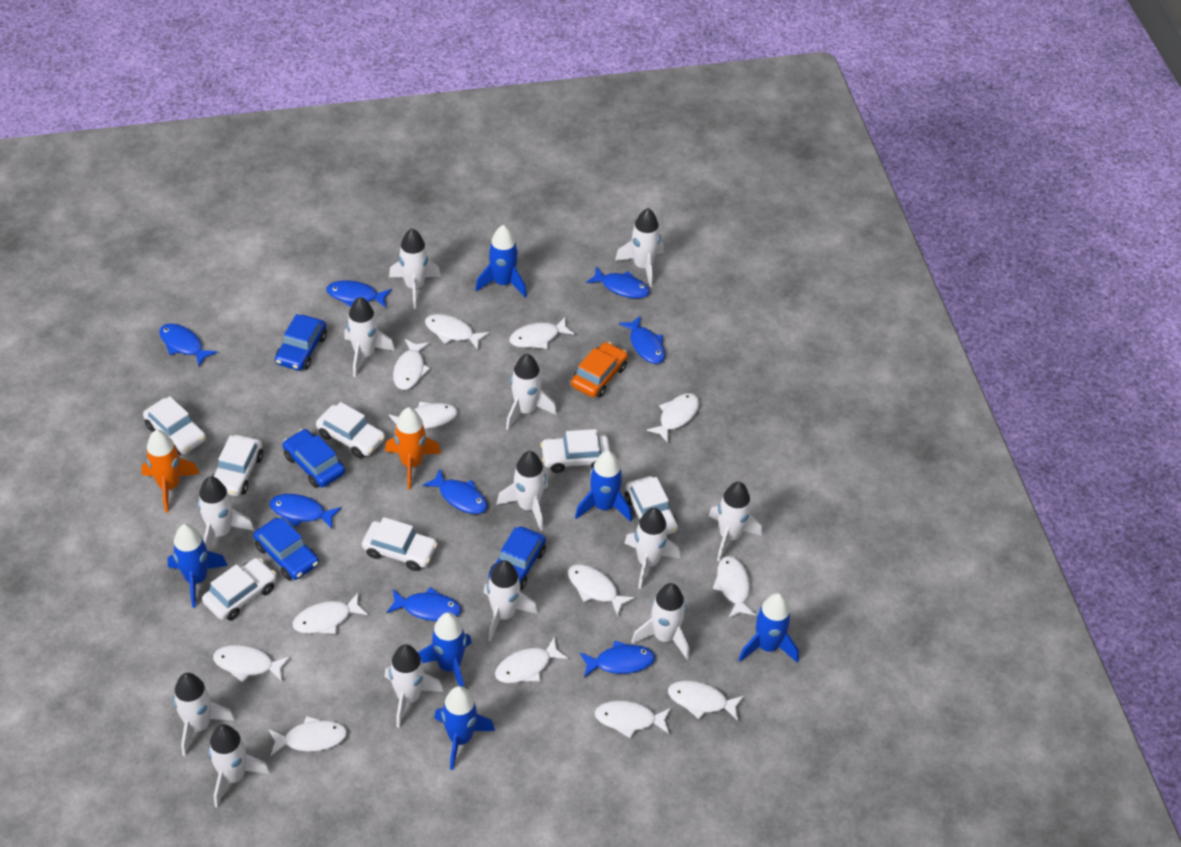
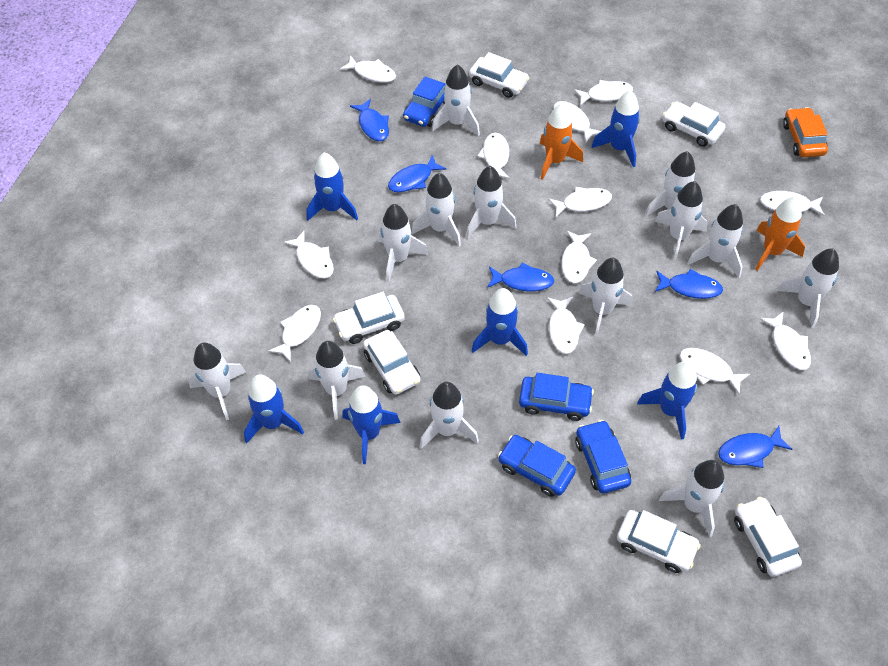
blue fish: [159,323,218,366] [270,494,341,529] [326,280,392,308] [386,587,461,621] [423,468,487,514] [580,641,655,678] [586,267,650,298] [619,315,665,364] = 8 -> [350,99,389,141] [388,155,446,192] [487,262,554,291] [655,269,723,299] [718,426,792,468] = 5
white car: [143,396,206,454] [202,558,276,621] [212,435,263,496] [316,402,385,458] [362,517,438,571] [540,429,610,473] [625,476,678,535] = 7 -> [333,292,405,344] [363,330,420,395] [469,52,529,98] [617,510,701,573] [662,101,726,147] [734,497,802,577] = 6
white fish: [213,645,290,683] [269,716,347,756] [293,593,368,634] [389,401,457,430] [393,339,430,390] [425,314,489,350] [495,638,568,683] [509,317,575,349] [568,564,635,616] [594,701,671,738] [646,393,699,443] [668,681,744,721] [713,556,756,618] = 13 -> [268,305,321,362] [283,231,334,278] [340,55,396,83] [477,133,510,179] [547,297,585,354] [548,187,612,217] [553,101,601,142] [561,231,597,283] [574,80,633,106] [679,348,750,394] [760,191,825,216] [760,311,811,370] = 12

